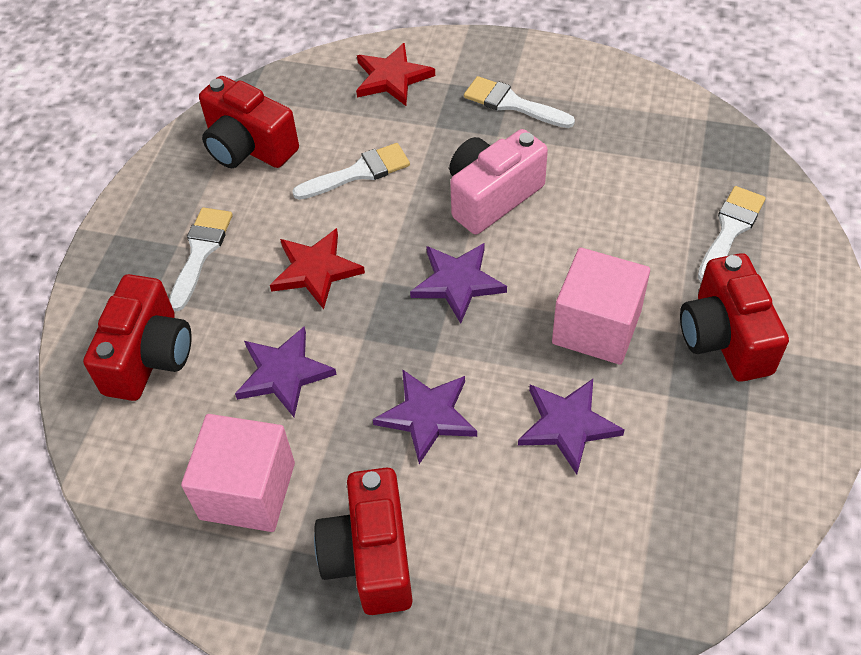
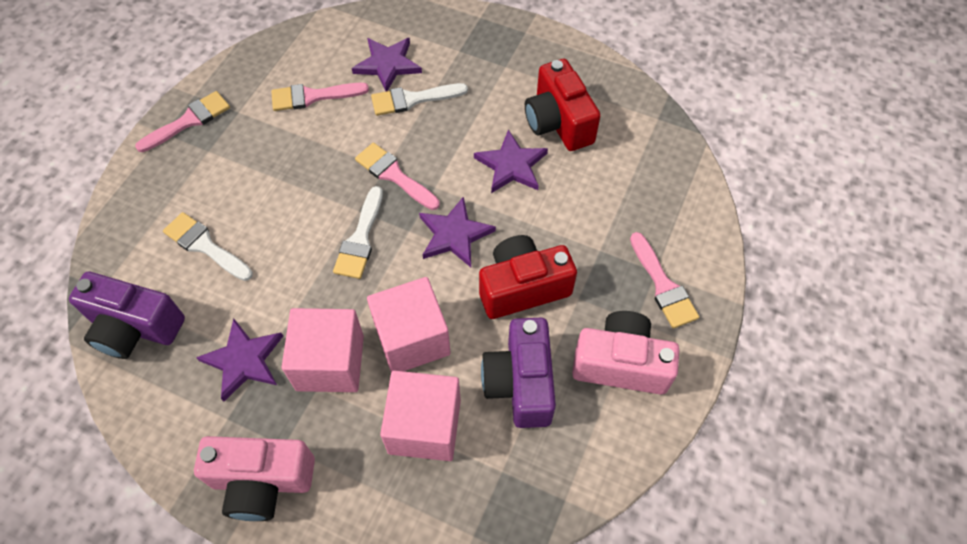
pink brush: none = 0 -> [135,91,230,152] [271,83,369,111] [355,143,440,210] [630,232,699,329] = 4
pink camera: [449,129,548,234] = 1 -> [194,436,315,521] [572,311,679,395] = 2
pink cube: [181,414,295,532] [552,247,650,365] = 2 -> [282,308,364,392] [367,277,451,372] [380,371,461,461] = 3
purple camera: none = 0 -> [69,272,185,359] [481,318,556,428] = 2
red camera: [83,274,192,401] [199,76,299,168] [314,467,413,615] [680,253,789,382] = 4 -> [479,235,577,319] [525,59,601,151] = 2
red star: [270,228,365,309] [356,43,435,106] = 2 -> none = 0
white brush: [169,207,233,311] [292,143,410,200] [464,76,575,128] [698,186,766,282] = 4 -> [163,212,253,281] [333,186,383,279] [371,83,468,116] = 3

